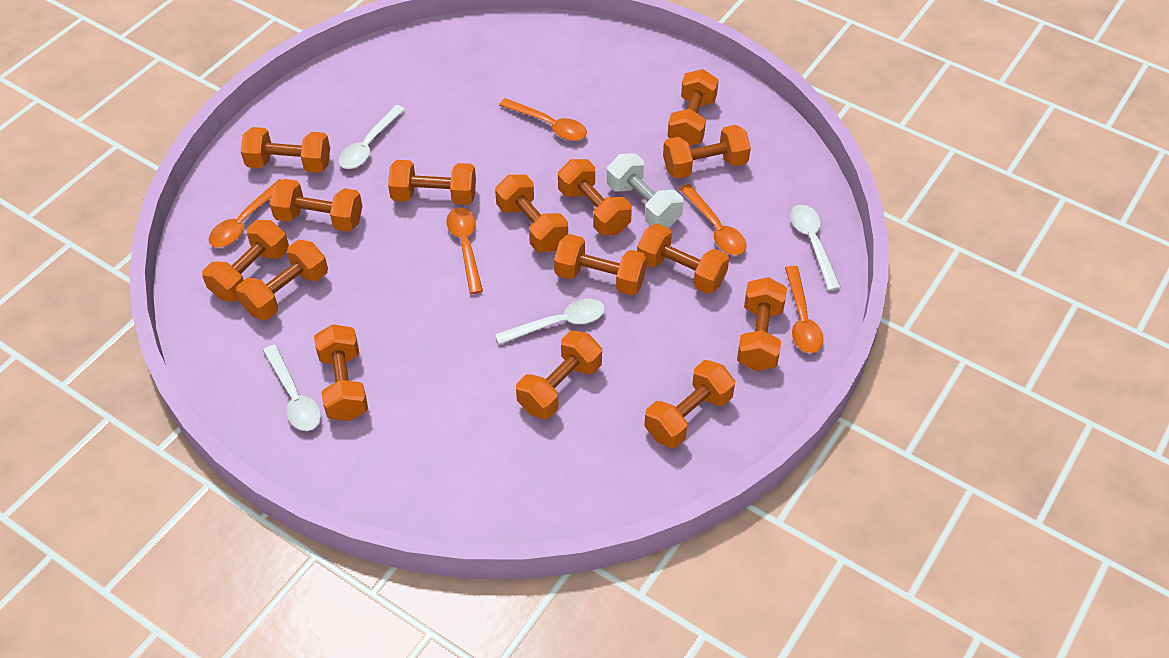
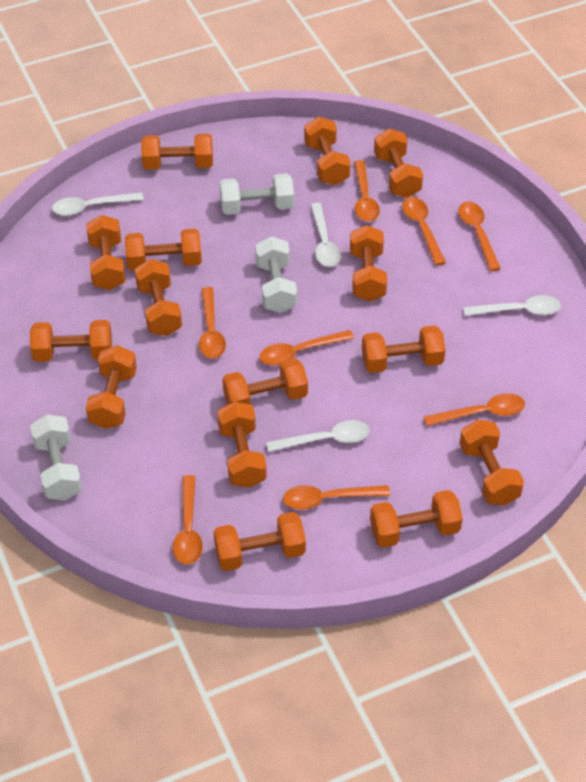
orange spoon: [209,179,282,247] [446,207,483,294] [499,98,587,141] [680,184,747,255] [785,266,824,353] = 5 -> [173,475,203,565] [199,287,226,359] [260,330,354,365] [283,485,390,510] [354,160,380,222] [402,197,446,266] [424,393,525,426] [458,202,501,271] = 8
white dumbbell: [607,153,683,228] = 1 -> [30,414,82,500] [219,173,294,215] [255,236,297,313] = 3

